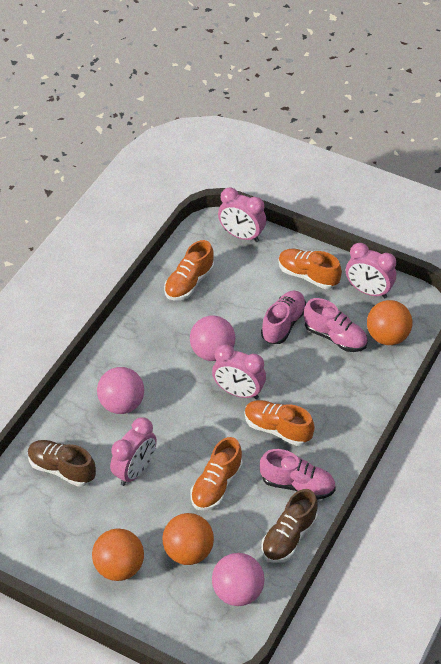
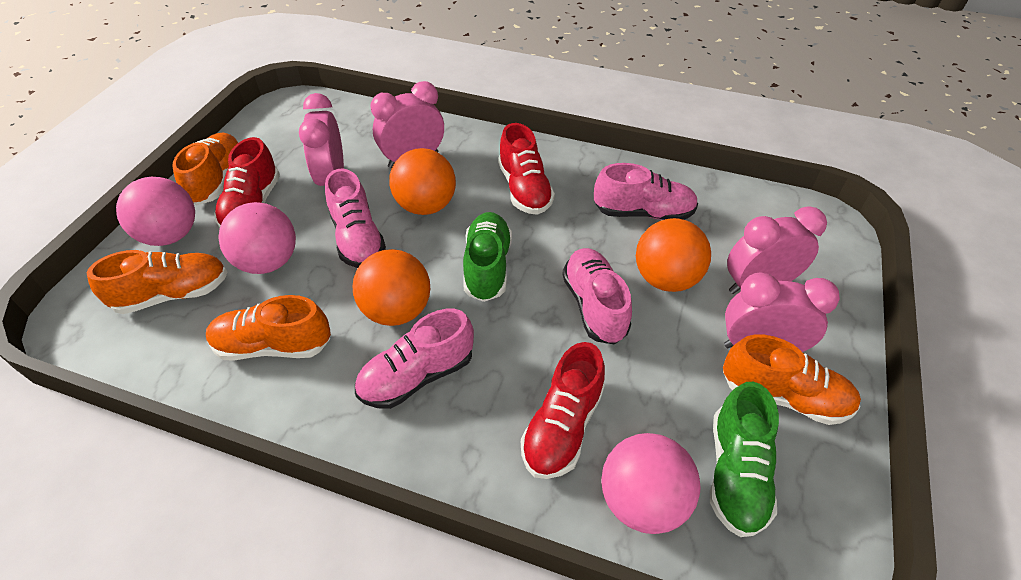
brown shoe: [28,440,96,487] [261,489,318,563] = 2 -> none = 0
green shoe: none = 0 -> [463,212,512,302] [710,382,779,537] = 2
pink shoe: [260,449,336,500] [261,291,306,344] [304,298,368,352] = 3 -> [325,168,386,268] [355,309,474,409] [562,248,632,345] [594,163,698,220] = 4
red shoe: none = 0 -> [214,137,280,227] [498,123,555,215] [521,342,605,479] = 3

